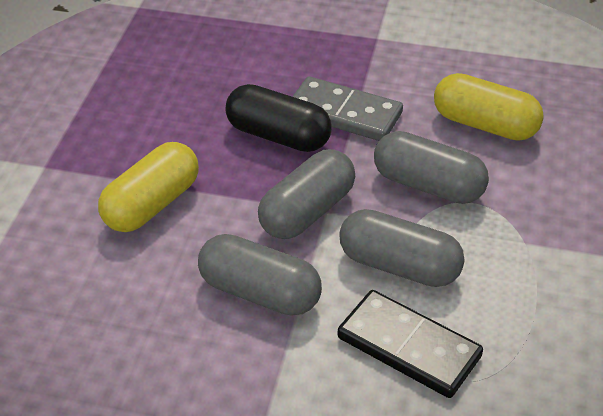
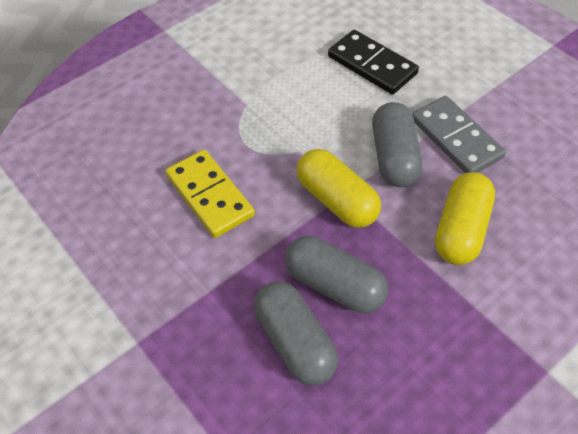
black capsule: [226,84,332,152] = 1 -> none = 0
grey capsule: [198,234,322,316] [258,149,355,239] [339,209,464,287] [374,131,489,204] = 4 -> [254,281,338,386] [285,236,388,313] [372,102,422,187] = 3
yellow domino: none = 0 -> [165,150,255,238] = 1

